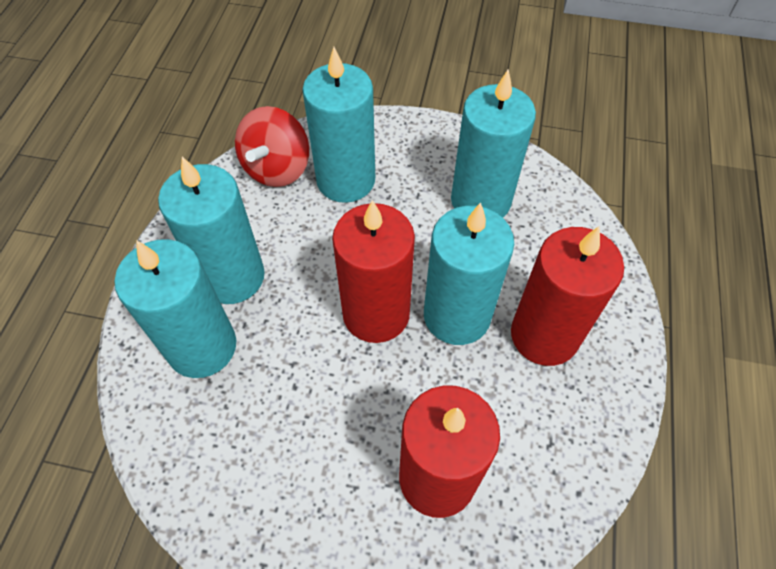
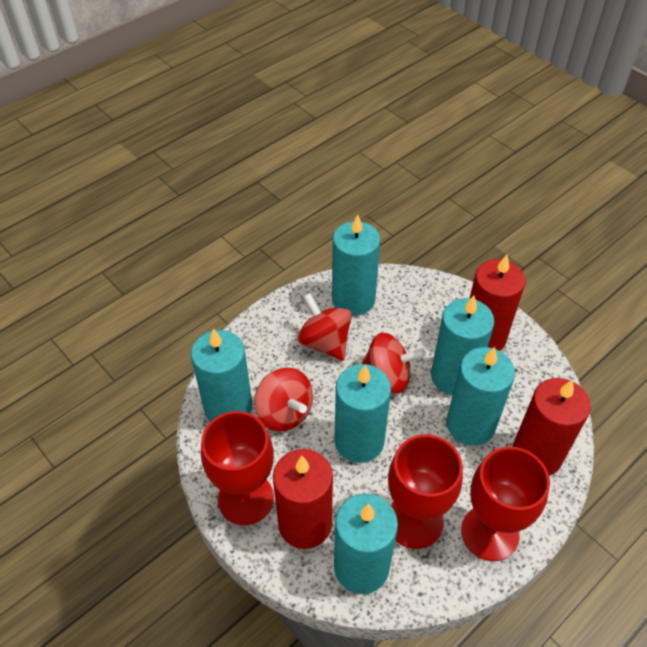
red goblet: none = 0 -> [201,411,274,525] [388,435,463,549] [461,447,550,561] = 3
red spinning top: [235,106,309,187] = 1 -> [254,368,313,431] [298,293,352,361] [361,333,425,393] = 3
turquoise candle: [115,239,236,378] [158,157,265,304] [302,47,375,203] [424,202,514,345] [451,70,536,218] = 5 -> [191,329,252,422] [332,214,380,316] [334,364,391,463] [334,494,398,594] [431,296,495,395] [446,347,515,446] = 6

